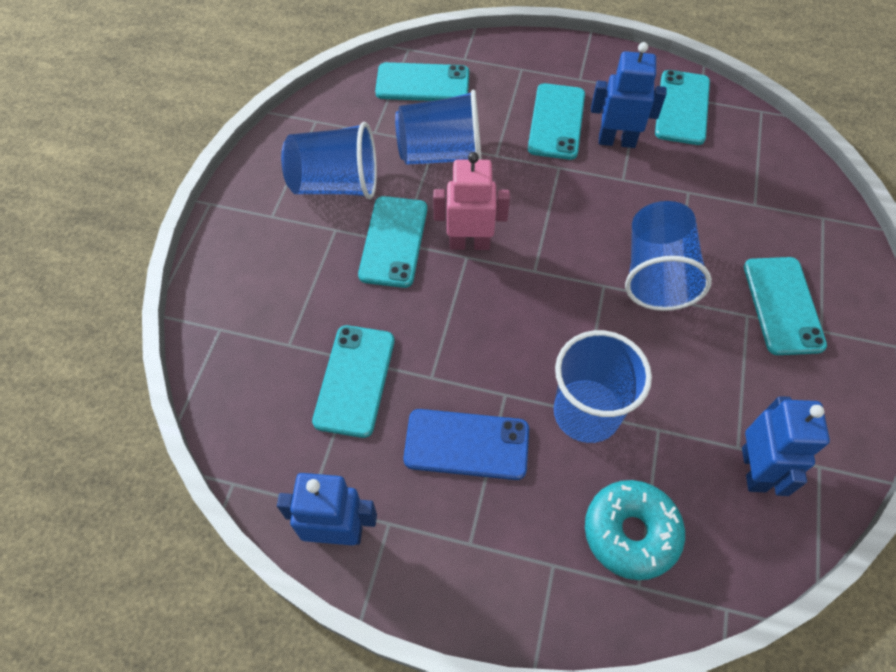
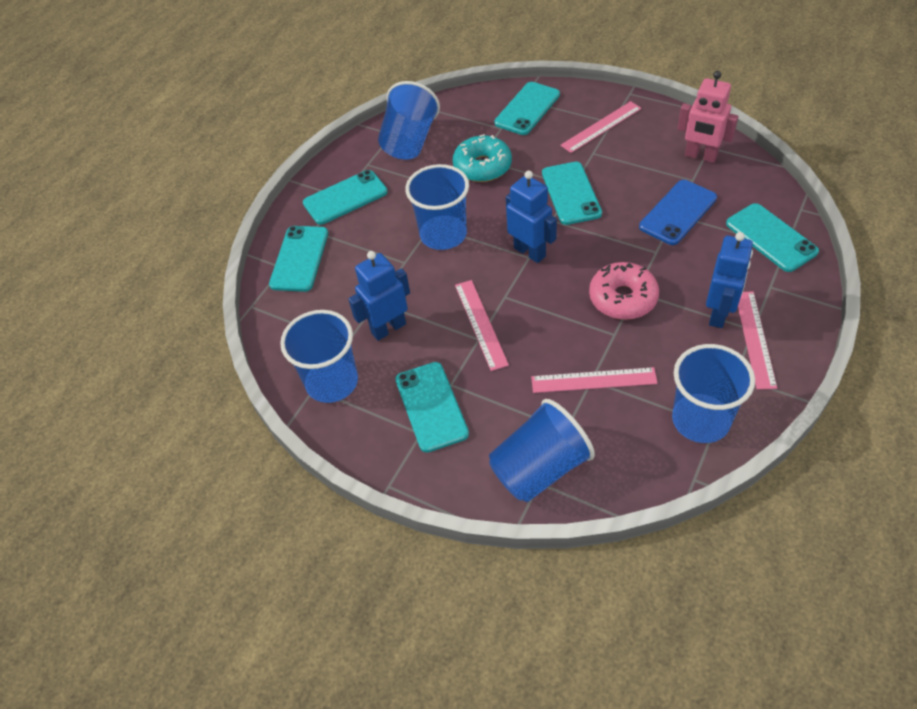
blue cup: [281,122,377,199] [395,90,482,165] [554,330,652,443] [625,201,712,311] = 4 -> [280,310,358,403] [378,81,440,160] [405,164,469,250] [489,399,595,502] [672,344,755,443] = 5
pink donut: none = 0 -> [589,262,659,320] = 1
pink ruler: none = 0 -> [455,280,509,371] [531,367,658,393] [560,101,642,153] [738,291,777,390] = 4

